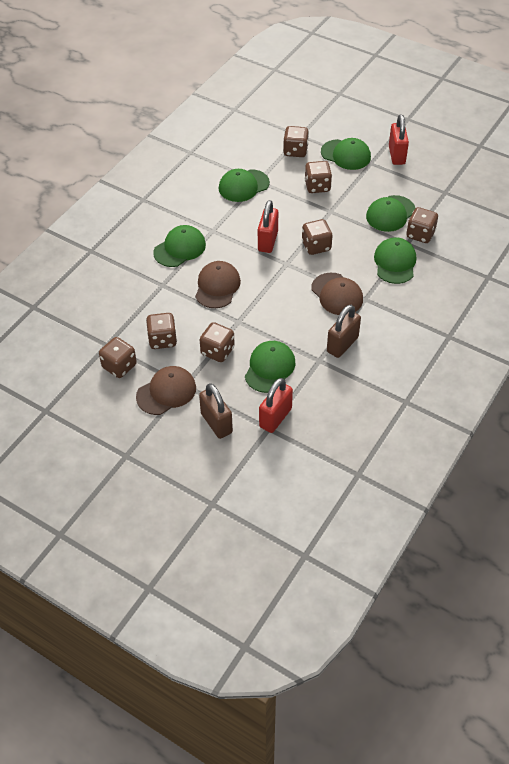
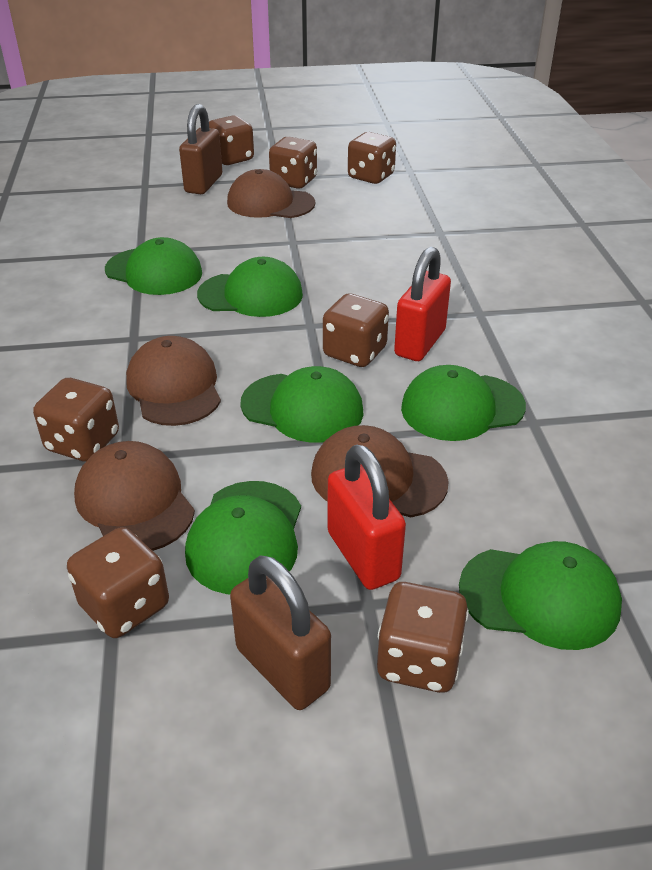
brown cap: [136,366,196,415] [195,261,241,308] [311,273,363,315] = 3 -> [74,441,195,551] [126,336,221,426] [227,169,315,218] [311,425,449,518] = 4
red padlock: [258,200,278,253] [259,378,293,433] [389,114,409,165] = 3 -> [328,445,406,590] [394,247,451,361] = 2

